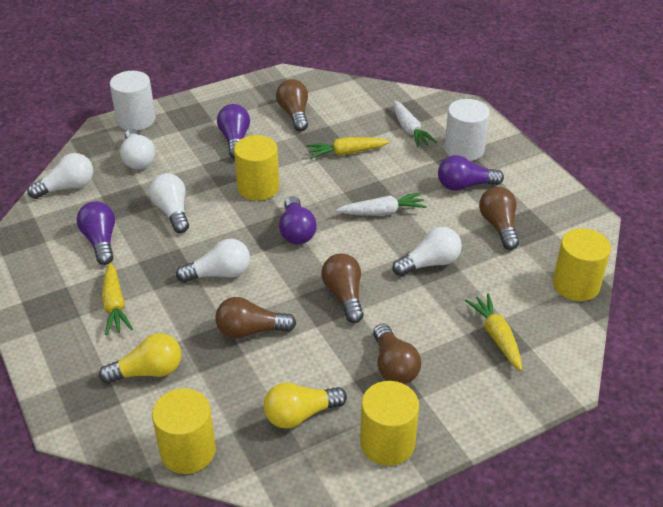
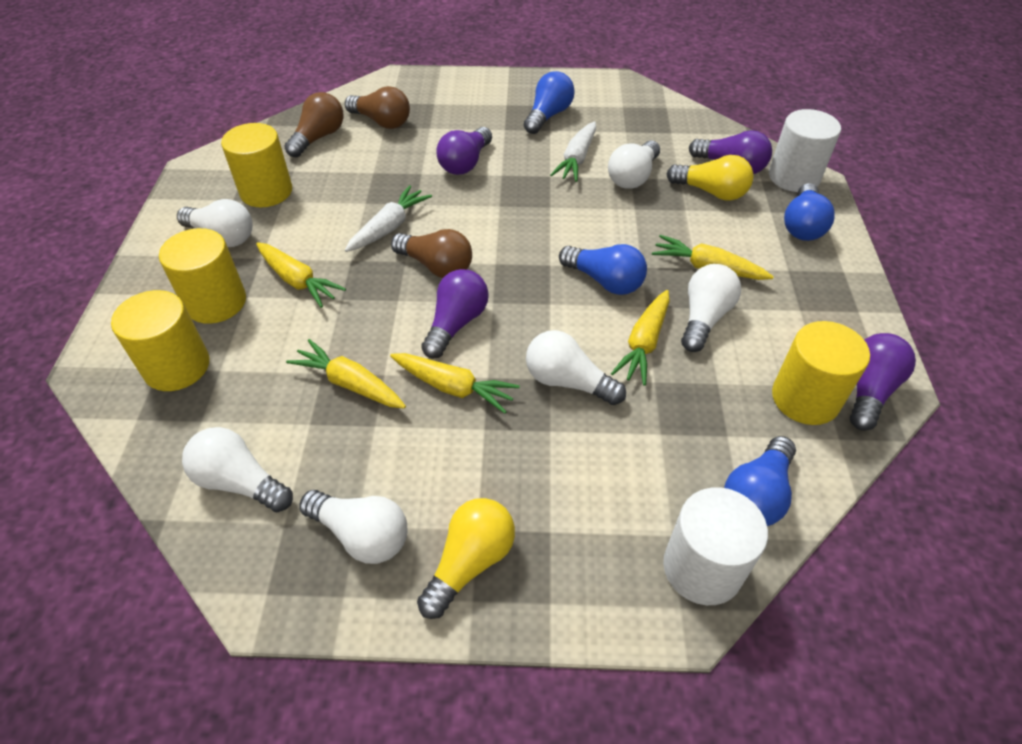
blue light bulb: none = 0 -> [524,71,575,134] [559,244,647,295] [724,436,796,526] [784,183,835,241] = 4
brown light bulb: [216,297,296,339] [276,79,308,131] [321,253,364,323] [373,324,421,384] [479,187,519,250] = 5 -> [284,92,344,158] [345,86,410,129] [391,229,472,278] = 3
white light bulb: [27,153,93,199] [120,129,155,169] [149,173,189,233] [176,239,250,283] [392,227,462,276] = 5 -> [177,199,253,247] [182,427,293,512] [299,490,407,564] [526,330,626,405] [608,140,660,189] [681,264,741,352] = 6
yellow carrot: [102,263,133,335] [306,137,390,159] [465,294,522,371] = 3 -> [256,242,346,308] [286,339,406,408] [390,353,520,414] [611,290,670,386] [652,235,774,280] = 5

